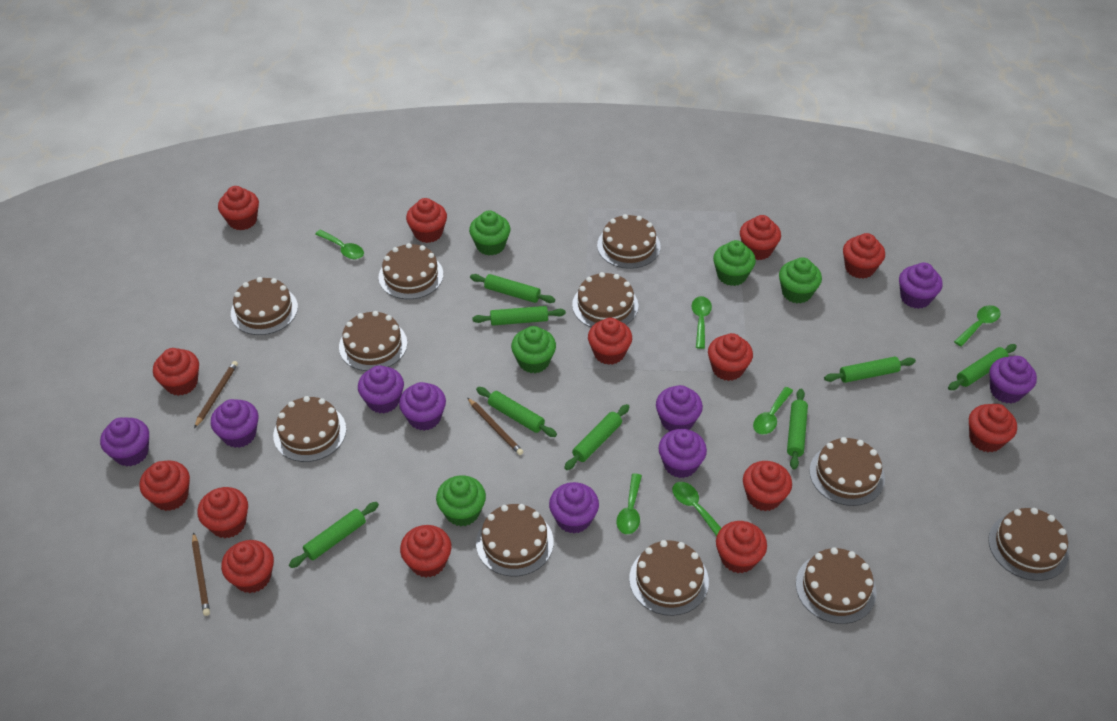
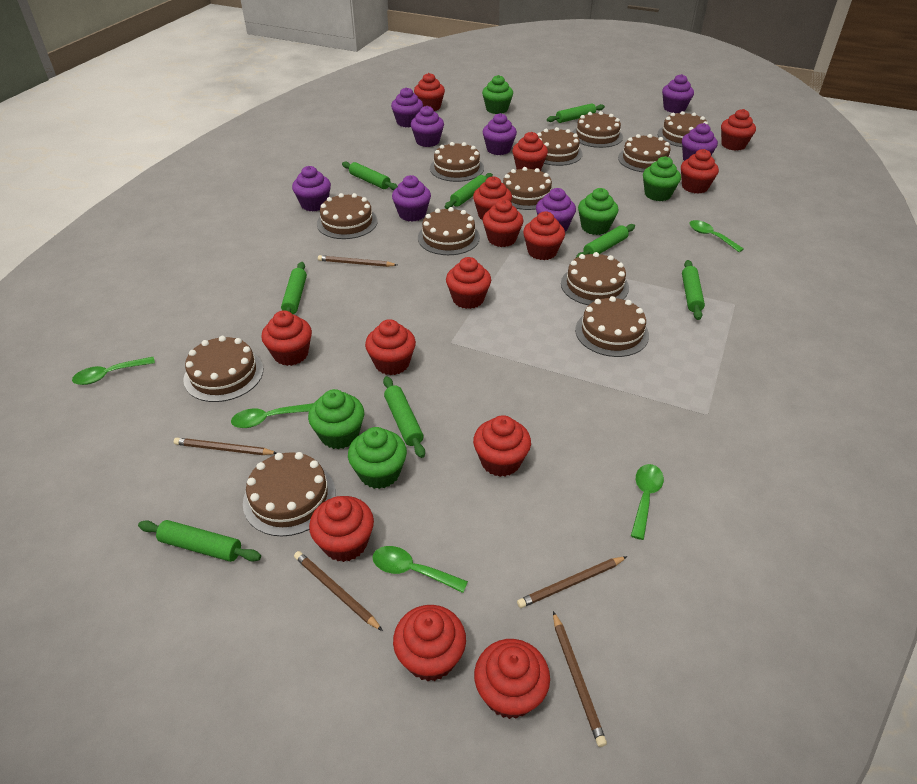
brown cake: [231,277,298,335] [273,396,346,462] [339,311,407,371] [378,243,443,299] [476,504,554,576] [572,272,638,327] [597,214,661,269] [629,540,709,616] [796,548,877,624] [810,437,885,506] [988,508,1069,581] = 11 -> [183,336,263,402] [243,452,336,536] [317,193,377,239] [418,207,480,255] [430,142,484,182] [503,167,552,210] [537,127,583,166] [561,252,629,305] [572,111,623,148] [575,296,649,357] [618,134,672,172] [658,111,708,147] = 12
brown pencil: [192,532,210,616] [194,361,238,428] [468,398,523,455] = 3 -> [174,438,277,455] [294,551,383,631] [318,255,397,267] [517,556,627,608] [553,611,607,747] = 5
green spoon: [315,230,364,259] [616,473,642,534] [672,482,721,536] [692,296,712,349] [753,387,793,435] [954,305,1001,347] = 6 -> [72,357,155,385] [231,403,313,428] [372,546,468,593] [631,464,664,540] [689,220,744,252] = 5
purple cupcake: [100,417,149,467] [211,399,258,448] [358,365,404,414] [399,382,446,431] [549,482,599,534] [656,385,703,432] [658,429,707,478] [899,263,943,309] [989,356,1037,403] = 9 -> [292,166,331,211] [391,87,423,127] [392,175,431,222] [411,106,444,147] [483,113,517,155] [536,188,576,232] [662,74,694,113] [682,123,718,161] = 8

